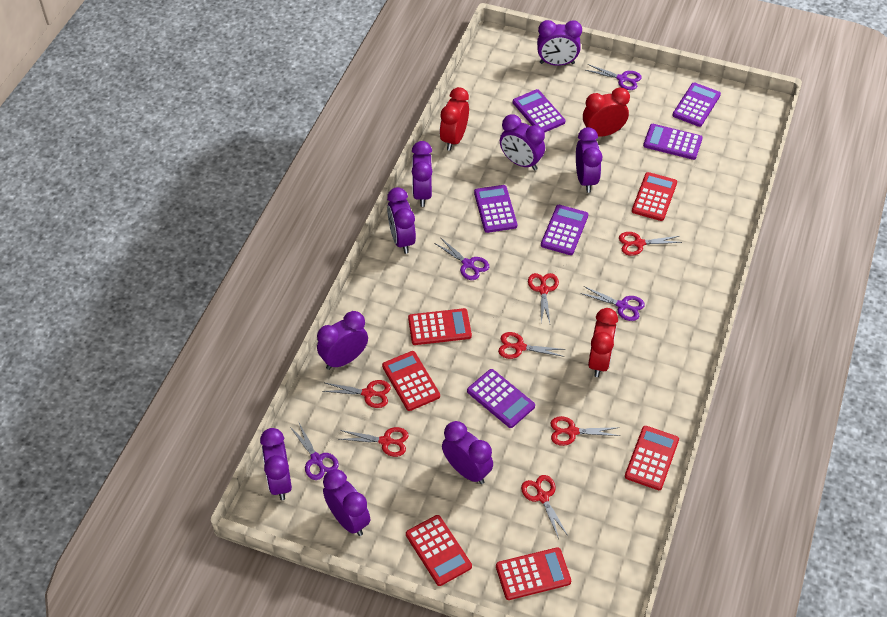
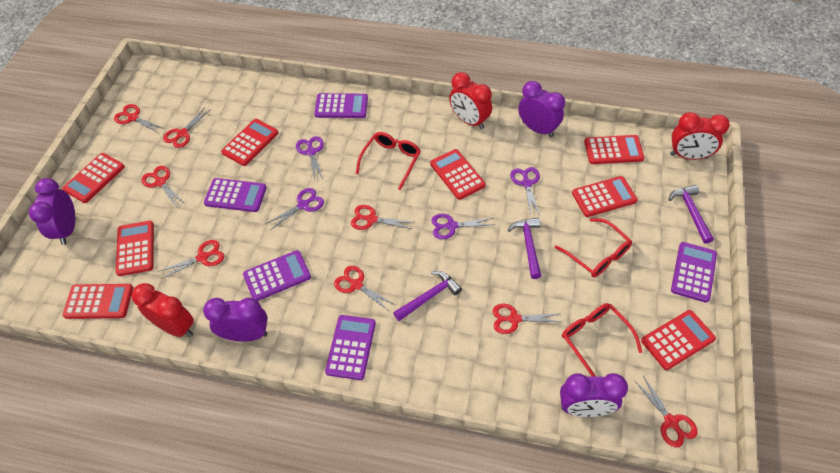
purple calculator: [467,369,535,428] [474,185,517,233] [513,89,565,133] [541,205,588,255] [643,124,703,160] [673,82,721,127] = 6 -> [204,178,267,212] [243,250,311,301] [314,93,368,118] [325,315,376,380] [671,242,717,303] = 5
purple clock: [260,428,292,500] [317,311,368,370] [323,469,370,536] [387,187,416,254] [412,141,432,207] [442,421,493,484] [500,114,545,170] [537,20,582,66] [576,127,603,193] = 9 -> [29,178,75,245] [203,298,268,342] [518,81,565,137] [560,373,628,417] = 4
purple hammer: none = 0 -> [393,271,462,321] [508,217,541,279] [668,185,714,244] = 3
red calculator: [382,351,440,411] [406,515,472,586] [408,308,472,345] [496,547,571,600] [625,426,679,490] [632,172,677,221] = 6 -> [62,153,125,203] [63,284,133,319] [116,221,154,276] [221,119,278,166] [430,149,486,200] [572,176,638,217] [584,135,645,164] [641,310,716,370] = 8
red glasses: none = 0 -> [356,132,421,190] [555,218,632,277] [562,303,642,376] = 3
red scissors: [322,380,391,408] [339,427,409,457] [498,332,565,359] [521,475,568,539] [528,273,559,323] [551,416,620,446] [619,232,682,256] = 7 -> [114,104,165,133] [141,166,185,207] [159,240,224,279] [163,107,211,148] [334,266,395,312] [351,205,412,230] [492,304,562,334] [634,376,698,448] = 8

